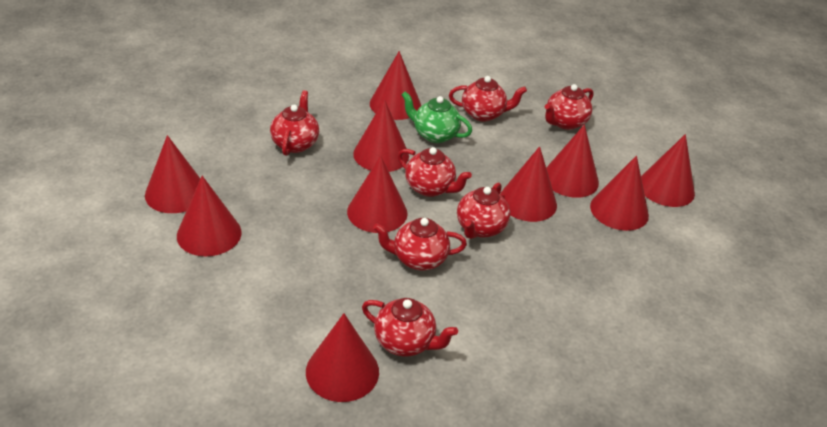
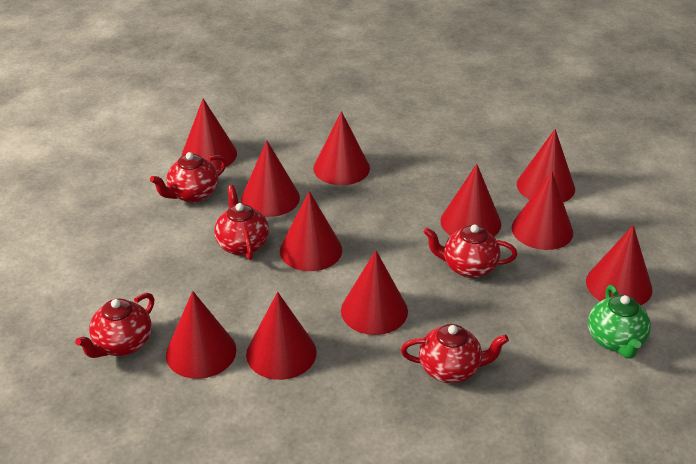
red cone: [145,135,200,213] [177,176,241,256] [306,313,379,402] [347,155,408,233] [353,99,409,172] [370,51,421,120] [500,146,557,222] [546,124,599,198] [590,155,649,231] [641,134,695,207] = 10 -> [166,291,236,379] [181,98,237,170] [241,140,300,217] [246,292,317,380] [280,191,342,271] [313,111,370,185] [341,250,408,335] [440,164,501,236] [512,171,573,250] [517,129,575,202] [586,225,653,305] = 11
red teapot: [270,90,319,156] [362,298,458,357] [373,218,467,270] [398,147,472,197] [449,76,527,122] [457,182,510,239] [545,84,594,130] = 7 -> [75,293,154,358] [150,152,227,203] [214,185,269,260] [401,324,509,383] [424,224,517,278] = 5

